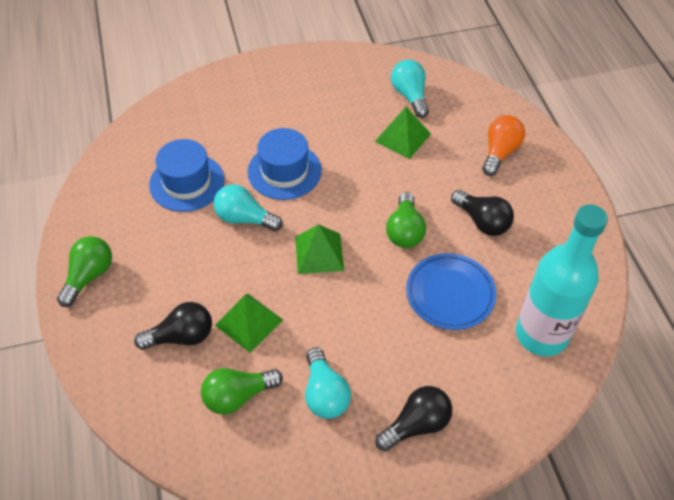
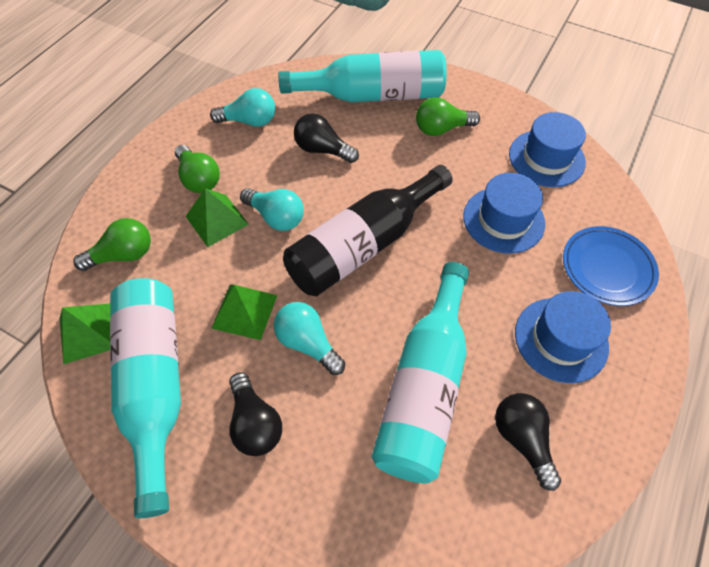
black bottle: none = 0 -> [283,165,453,297] = 1
blue hat: [149,139,225,212] [248,128,322,200] = 2 -> [463,173,545,254] [509,112,586,187] [515,291,611,383] = 3
orange light bulb: [482,115,525,176] = 1 -> none = 0
turquoise bottle: [516,204,608,356] = 1 -> [110,278,181,518] [278,50,446,102] [372,262,469,483] = 3

